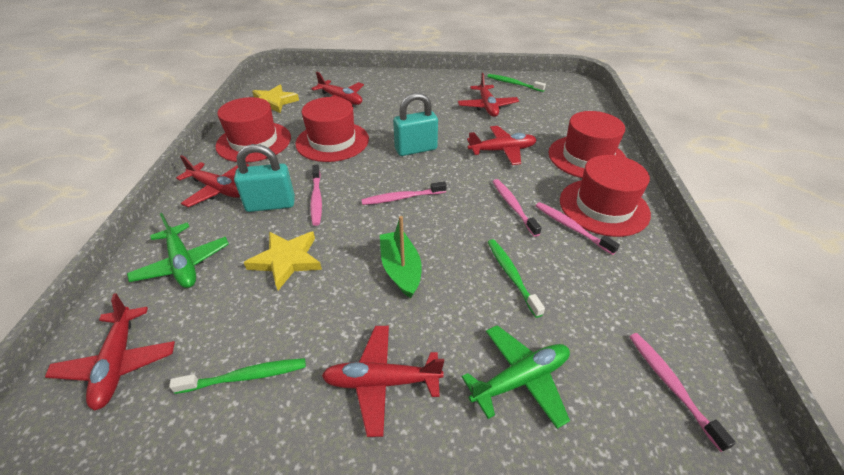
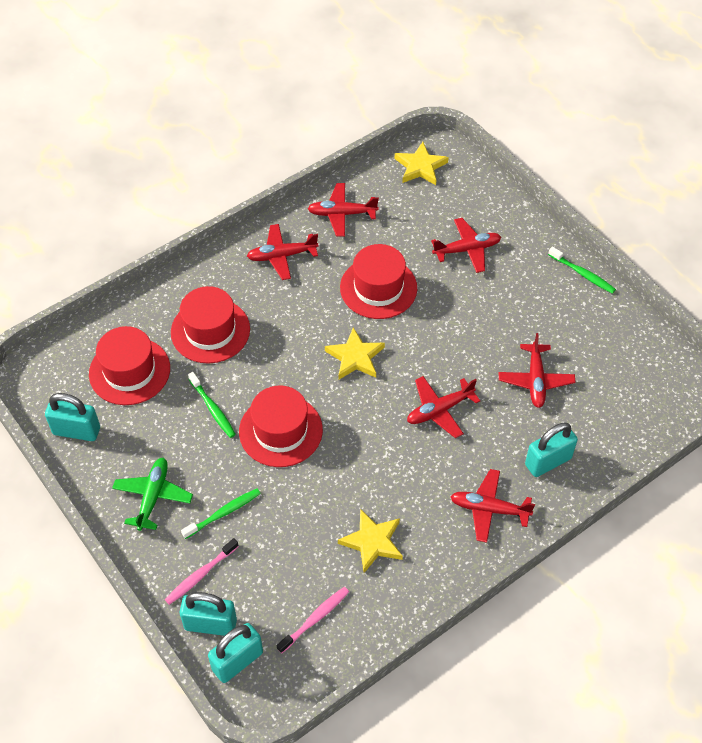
green boat: [380,216,422,298] = 1 -> none = 0
green plane: [127,213,229,288] [462,325,570,429] = 2 -> [112,458,193,531] = 1
pink toothbrush: [310,165,322,226] [361,181,447,205] [493,179,542,237] [536,202,620,255] [629,333,736,452] = 5 -> [165,538,239,605] [277,587,349,653] = 2
turquoise padlock: [234,144,295,212] [393,93,438,156] = 2 -> [45,393,100,441] [180,592,237,636] [208,623,263,683] [525,422,578,477] = 4
yellow star: [244,232,322,290] [252,85,299,113] = 2 -> [325,327,385,380] [338,509,403,573] [395,142,449,185] = 3

